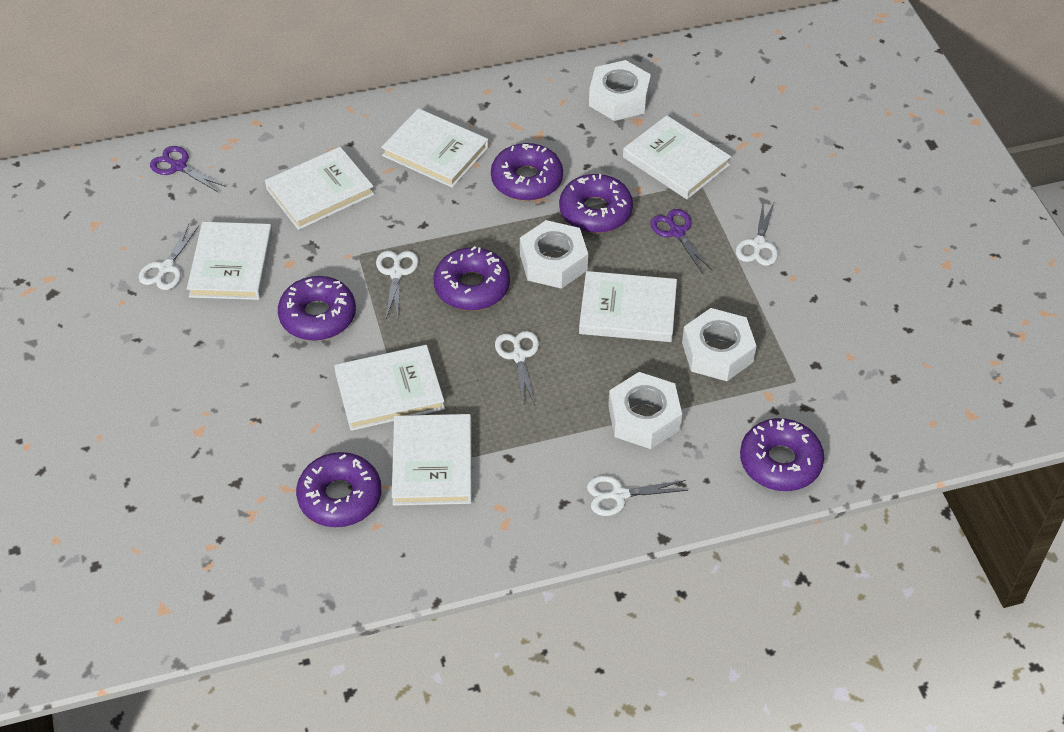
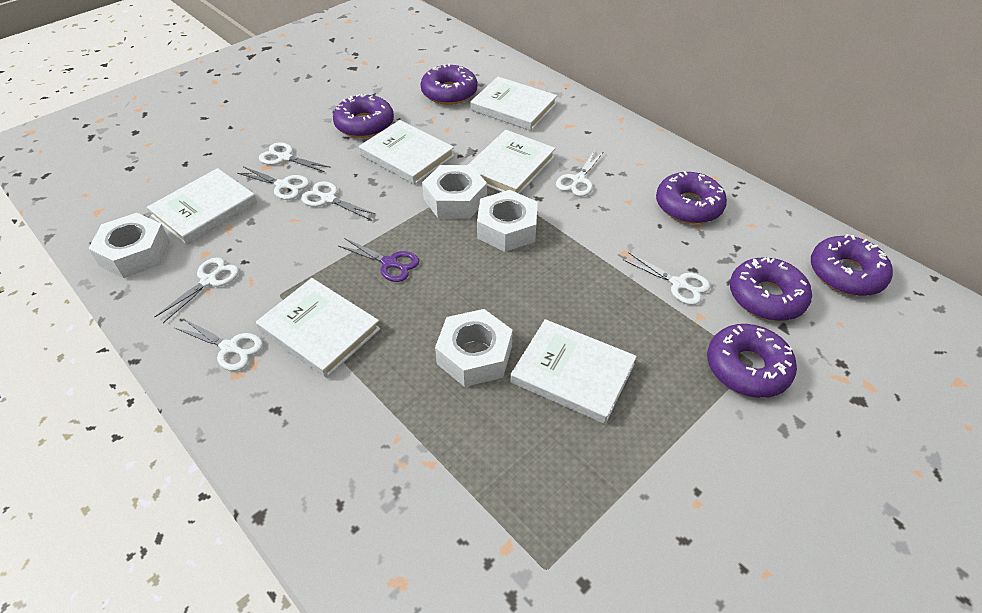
purple scissors: [150,146,226,193] [650,209,713,274] = 2 -> [338,238,419,282] = 1
white book: [187,222,273,300] [265,147,374,230] [334,345,445,431] [381,108,489,188] [392,414,472,506] [579,271,677,342] [623,115,731,199] = 7 -> [147,168,257,245] [256,278,381,378] [359,120,454,185] [468,130,556,194] [471,77,557,131] [510,319,637,424] = 6
white scissors: [139,224,199,290] [376,251,419,319] [495,331,539,405] [587,476,688,516] [736,201,778,266] = 5 -> [155,257,239,323] [175,319,263,371] [237,166,310,200] [259,142,331,172] [301,181,375,219] [556,151,604,196] [622,252,710,305] = 7

